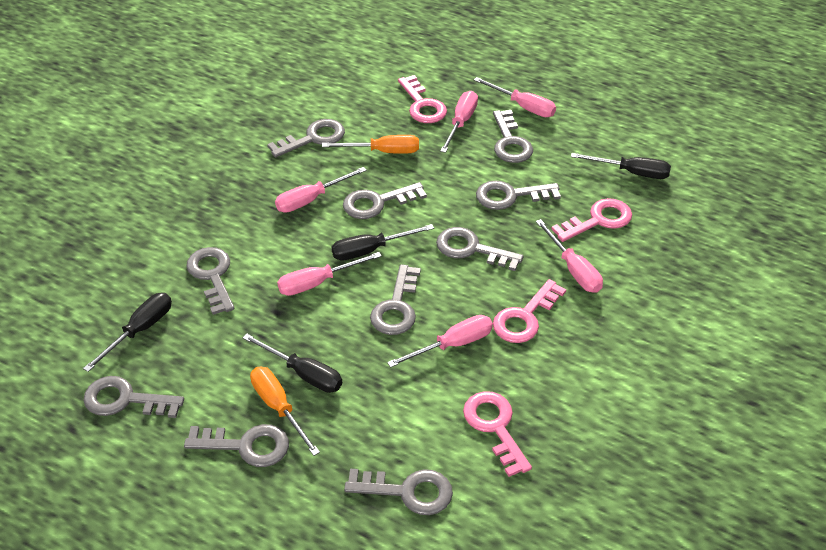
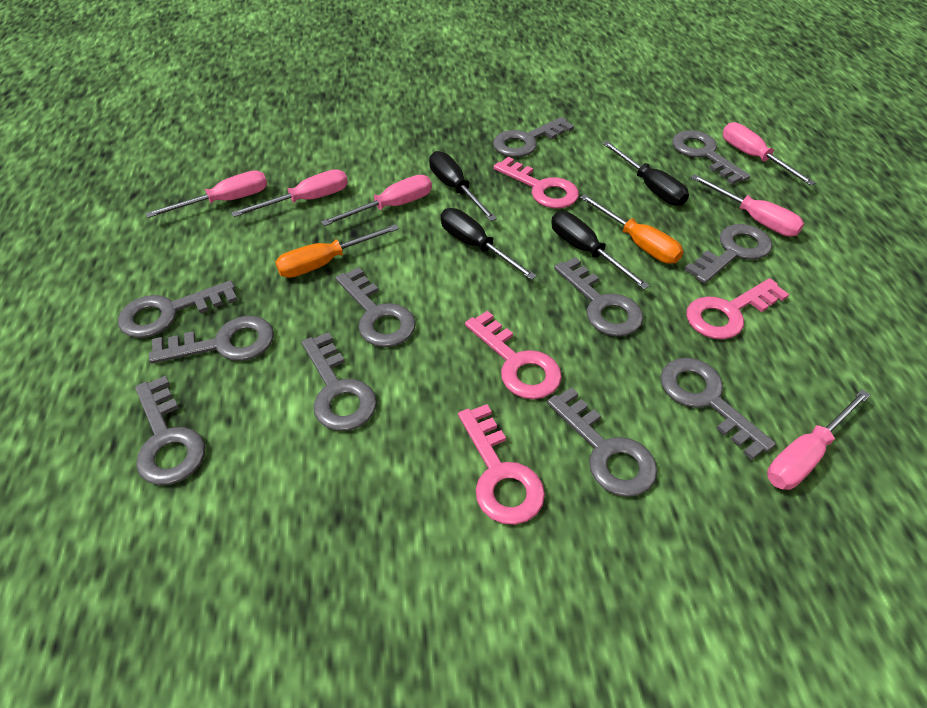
grey key: [83,376,184,418] [184,424,289,467] [187,247,234,315] [267,119,345,157] [343,182,427,219] [344,469,453,515] [370,264,421,335] [436,227,524,271] [476,181,561,210] [493,110,533,163] = 10 -> [118,280,238,338] [135,376,205,485] [149,316,274,364] [302,332,377,431] [335,267,416,347] [493,117,574,157] [547,387,657,497] [554,257,643,336] [660,358,776,460] [672,130,750,184] [684,224,772,284] = 11

